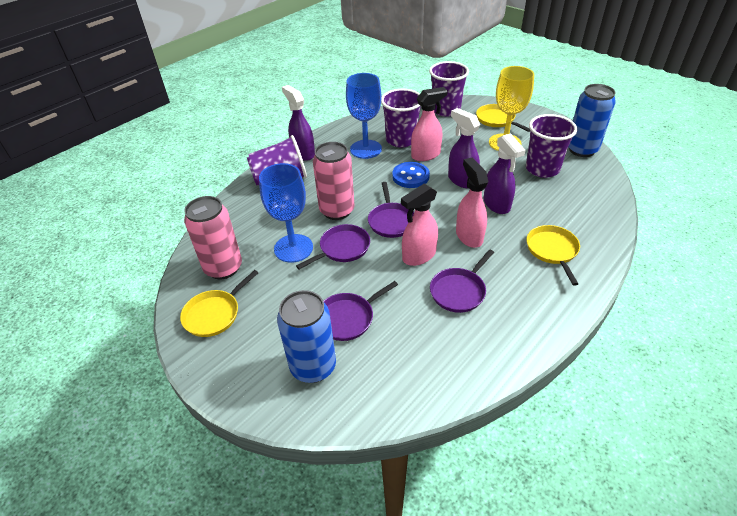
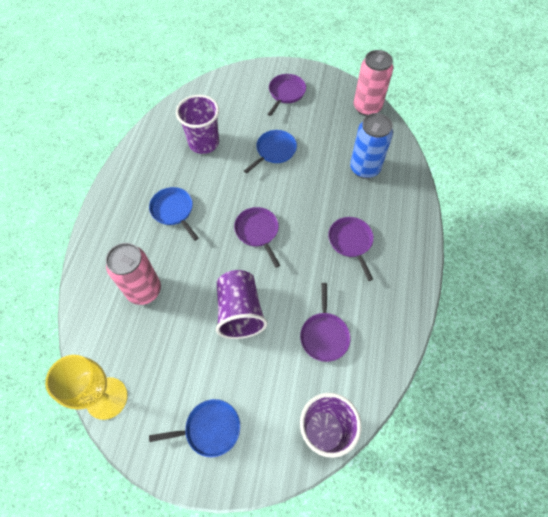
blue button: [392,162,430,188] = 1 -> none = 0
blue can: [277,290,336,383] [569,84,616,157] = 2 -> [350,113,393,179] = 1
blue goblet: [259,163,313,263] [346,73,382,159] = 2 -> none = 0
blue pan: none = 0 -> [149,187,198,241] [149,399,240,457] [244,130,297,174] = 3
pink spray bottle: [401,183,438,266] [411,87,448,161] [456,158,489,248] = 3 -> none = 0
purple cup: [247,135,307,185] [381,89,421,147] [429,61,469,117] [526,114,577,178] = 4 -> [176,95,219,154] [216,270,267,339] [300,393,361,458] = 3
purple spray bottle: [282,85,315,161] [448,108,480,188] [483,133,526,214] = 3 -> none = 0
yellow pan: [180,270,258,337] [476,104,530,132] [527,225,580,286] = 3 -> none = 0

